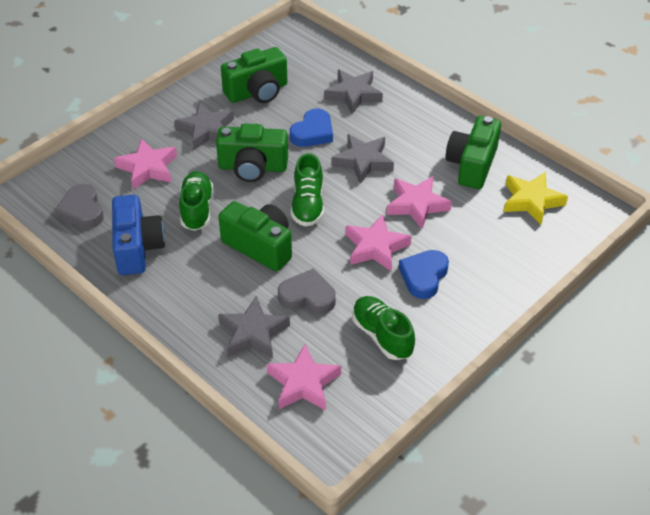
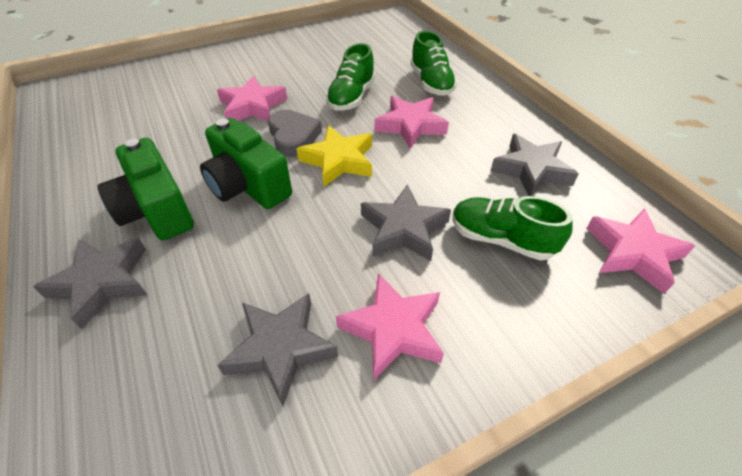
blue camera: [112,195,165,275] = 1 -> none = 0
blue heart: [290,109,333,147] [399,250,449,299] = 2 -> none = 0
green camera: [216,123,288,182] [218,201,292,271] [221,47,288,103] [445,116,501,189] = 4 -> [97,138,194,240] [200,118,292,209] = 2
grey heart: [55,184,104,229] [278,268,336,314] = 2 -> [268,110,322,157] = 1

